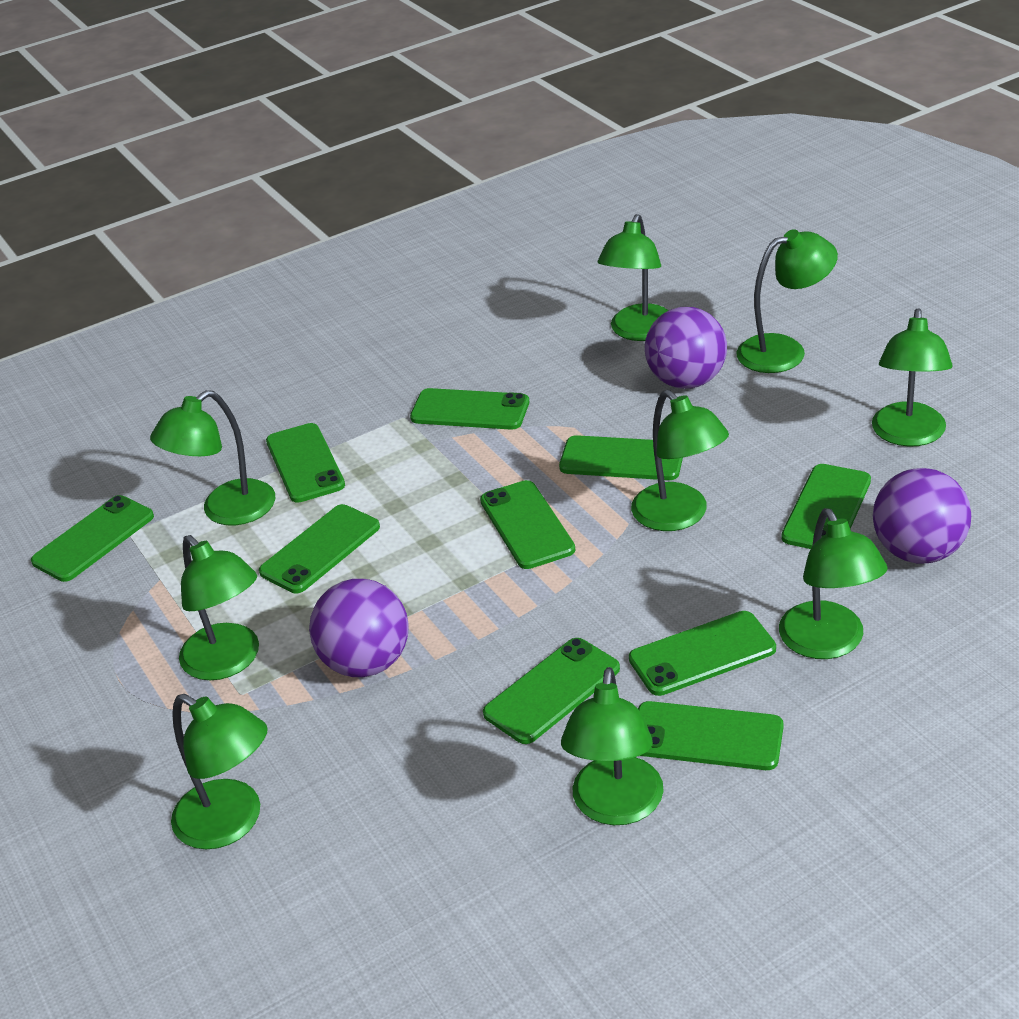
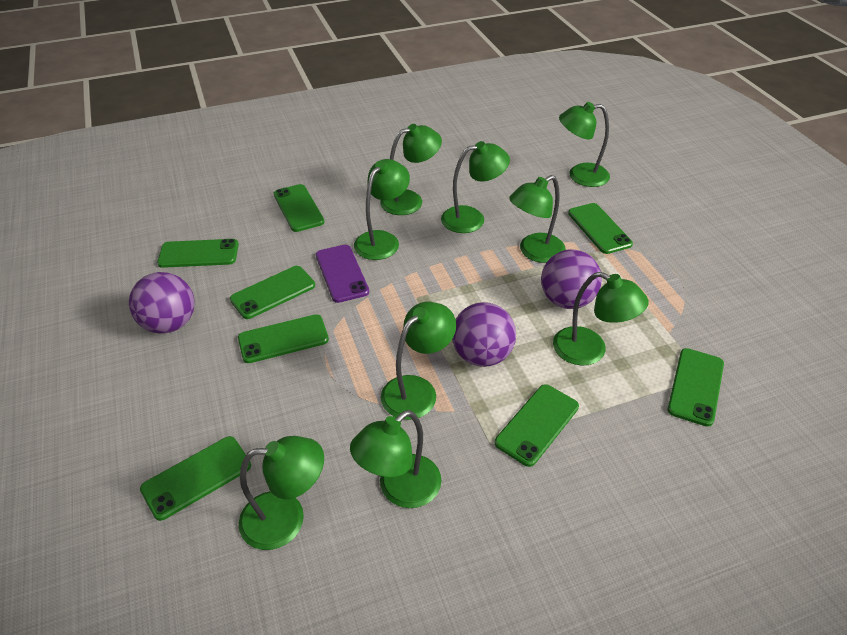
green phone: [31,495,154,582] [259,504,380,593] [266,423,345,503] [410,388,529,430] [480,480,575,569] [483,638,620,744] [559,435,683,480] [629,611,776,696] [638,701,783,770] [781,464,871,549] = 10 -> [140,436,251,521] [157,239,239,268] [230,266,315,319] [238,314,329,363] [274,184,325,232] [495,384,579,467] [568,203,633,254] [667,348,724,427] = 8
purple phone: none = 0 -> [316,245,369,303] = 1

